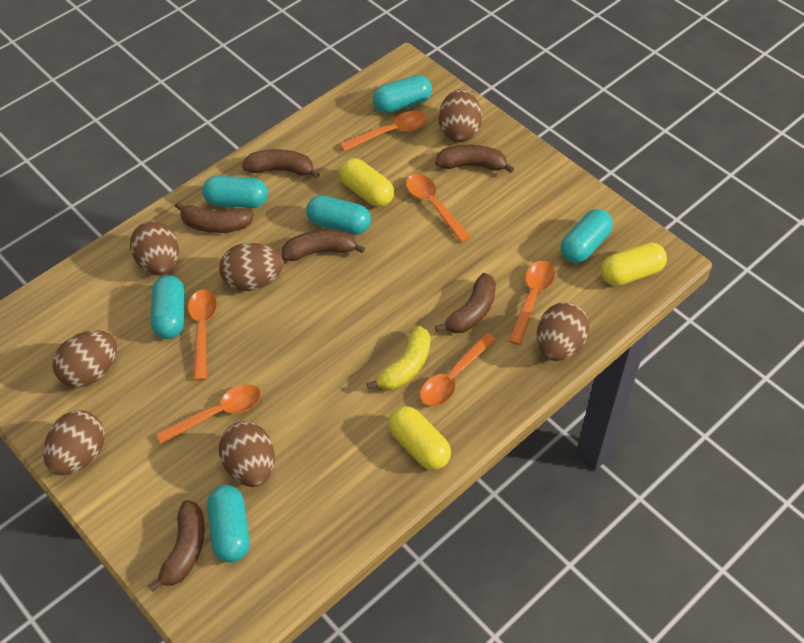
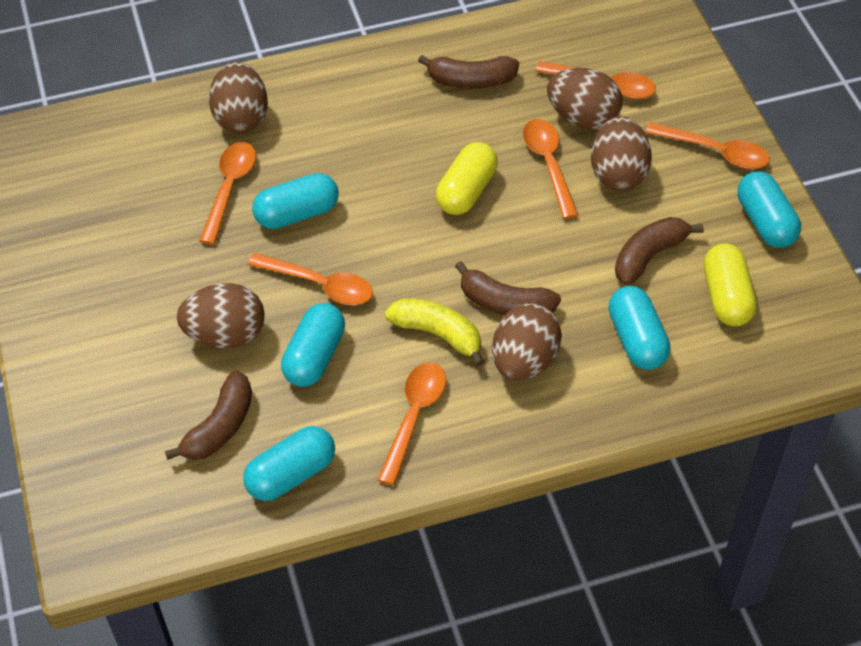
brown banana: [149,500,205,592] [175,202,254,233] [242,149,320,179] [282,230,365,261] [435,145,514,173] [435,273,496,333] = 6 -> [165,371,252,460] [418,55,519,89] [455,261,561,315] [615,217,704,285] = 4
brown egg: [43,410,105,475] [52,330,117,388] [130,221,179,275] [219,243,283,291] [219,421,275,487] [439,89,482,142] [537,302,590,361] = 7 -> [176,283,265,348] [209,62,268,133] [492,304,562,381] [547,68,623,130] [591,116,652,191] = 5
turquoise capsule: [151,275,185,339] [202,176,268,208] [207,485,250,563] [306,195,371,235] [373,75,432,113] [561,209,613,263] = 6 -> [243,426,335,501] [252,173,339,229] [281,303,345,387] [609,286,670,370] [737,171,801,248] = 5
yellow capsule: [339,158,394,207] [388,406,451,470] [601,242,667,286] = 3 -> [436,142,498,215] [704,243,757,326] = 2

